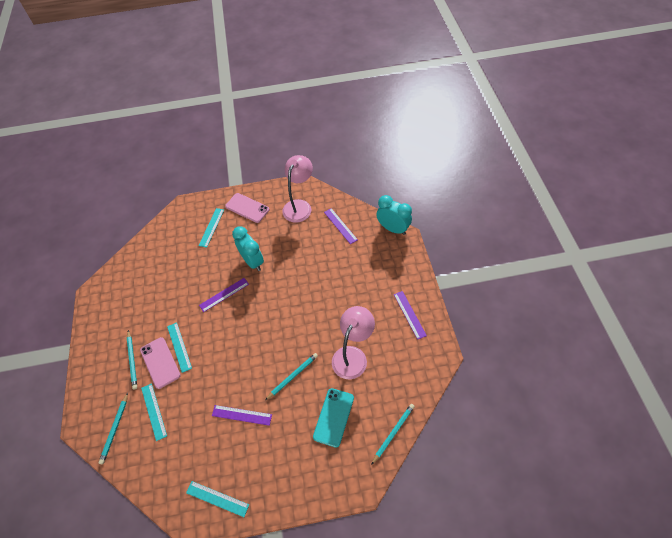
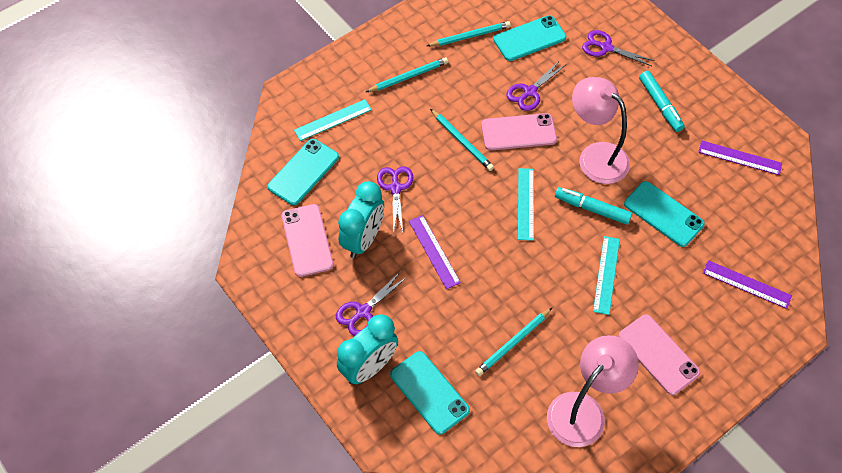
pink phone: [140,337,181,389] [225,193,270,223] = 2 -> [281,204,334,277] [481,113,557,151] [618,314,701,395] = 3
purple ruler: [199,278,249,312] [212,405,272,426] [324,208,358,244] [394,291,427,340] = 4 -> [409,215,461,289] [698,141,782,175] [703,260,792,309] = 3
purple scissors: none = 0 -> [336,272,407,336] [377,166,413,232] [506,60,565,111] [582,30,655,66] = 4
turquoise marker: none = 0 -> [555,187,632,225] [639,71,685,132] = 2
turquoise phone: [313,388,354,448] = 1 -> [267,139,339,205] [390,351,470,435] [493,15,566,61] [624,181,705,247] = 4
turquoise ruler: [141,383,167,441] [167,322,192,373] [186,481,249,517] [199,208,224,248] = 4 -> [294,99,372,141] [518,168,534,241] [593,236,620,315] = 3

